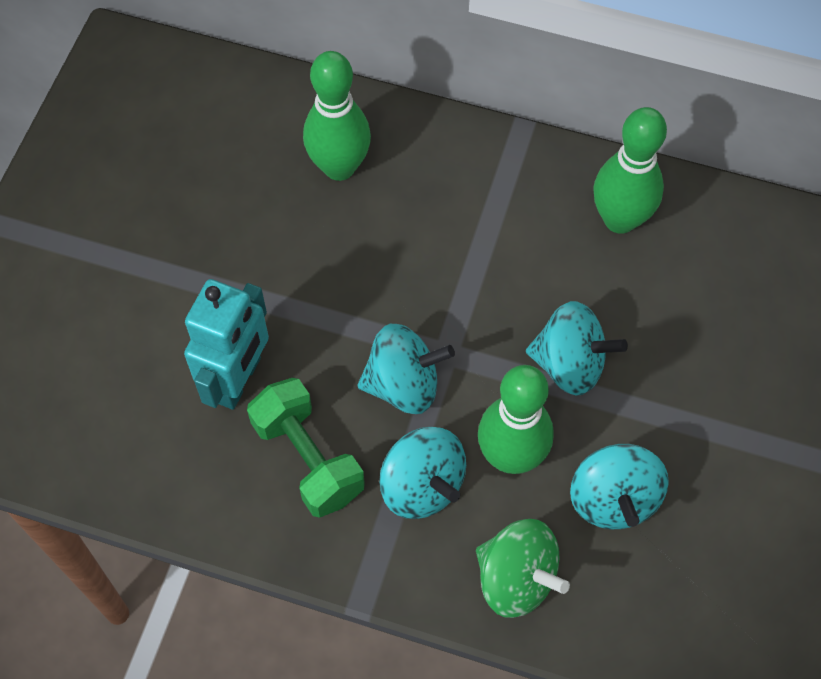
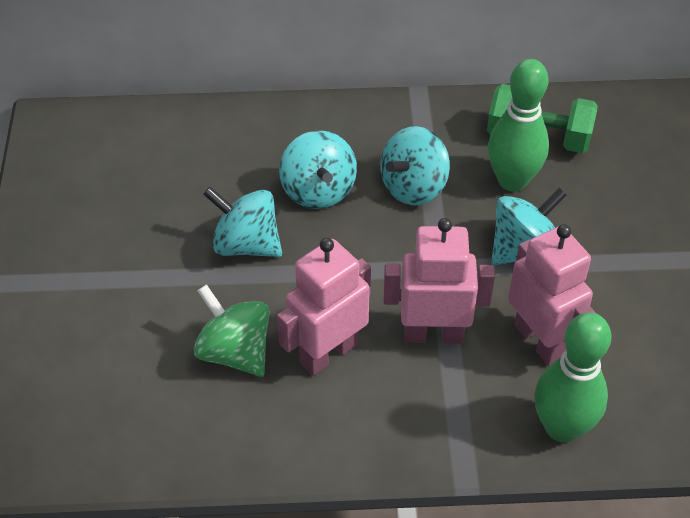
green bowling pin: [303,51,371,181] [478,365,554,474] [593,107,667,234] = 3 -> [488,59,549,192] [534,312,611,443] = 2
pink robot: none = 0 -> [277,238,371,376] [384,218,495,344] [508,224,596,366] = 3
turquoise robot: [184,279,269,410] = 1 -> none = 0

